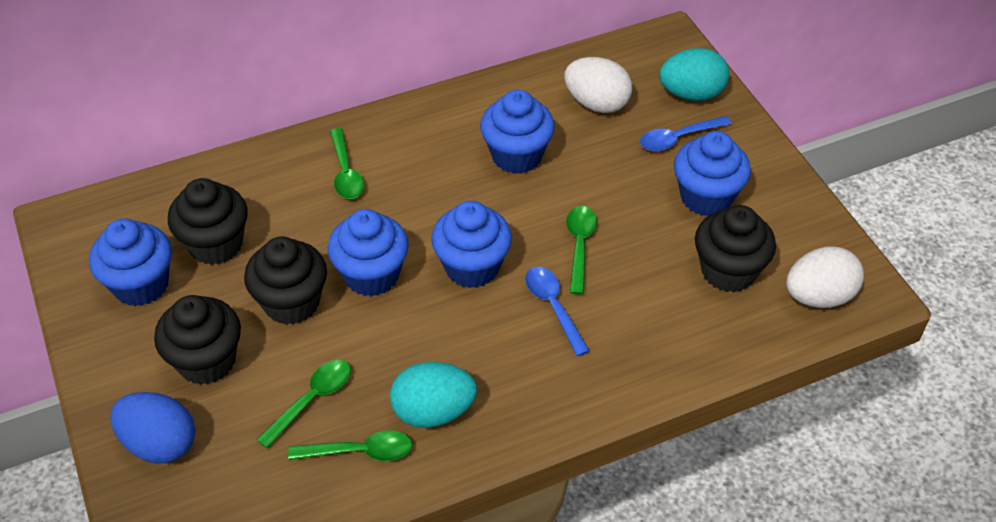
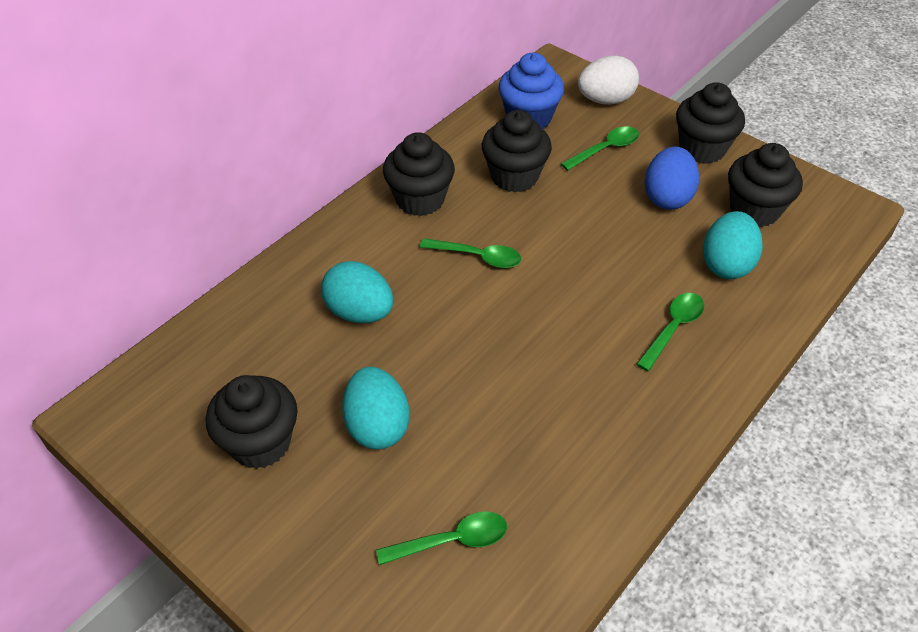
black cupcake: [154,295,241,385] [168,178,248,265] [244,236,327,325] [695,205,776,292] = 4 -> [206,375,298,469] [383,132,455,216] [482,110,552,193] [676,82,745,164] [728,143,803,227] = 5
blue cupcake: [89,218,172,306] [328,209,409,297] [431,201,512,288] [480,90,555,174] [674,131,751,216] = 5 -> [498,53,564,129] = 1
blue spoon: [525,267,590,356] [640,116,732,151] = 2 -> none = 0
turquoise egg: [390,362,477,428] [659,48,729,101] = 2 -> [321,261,394,323] [342,367,409,450] [703,211,763,279] = 3
white egg: [564,57,632,113] [786,246,864,308] = 2 -> [578,55,639,105] = 1

